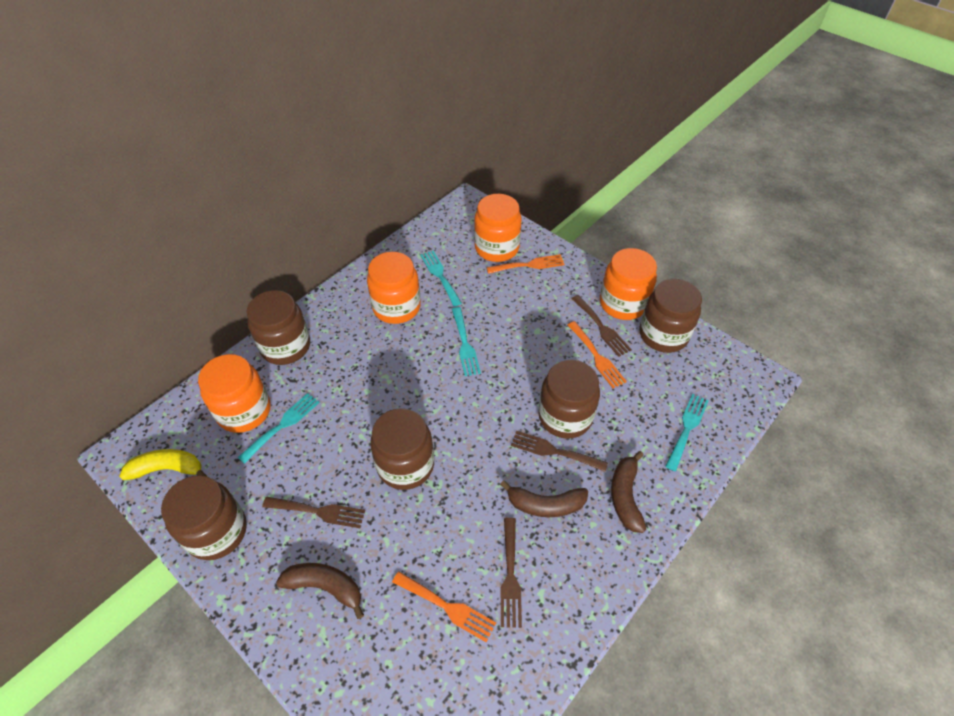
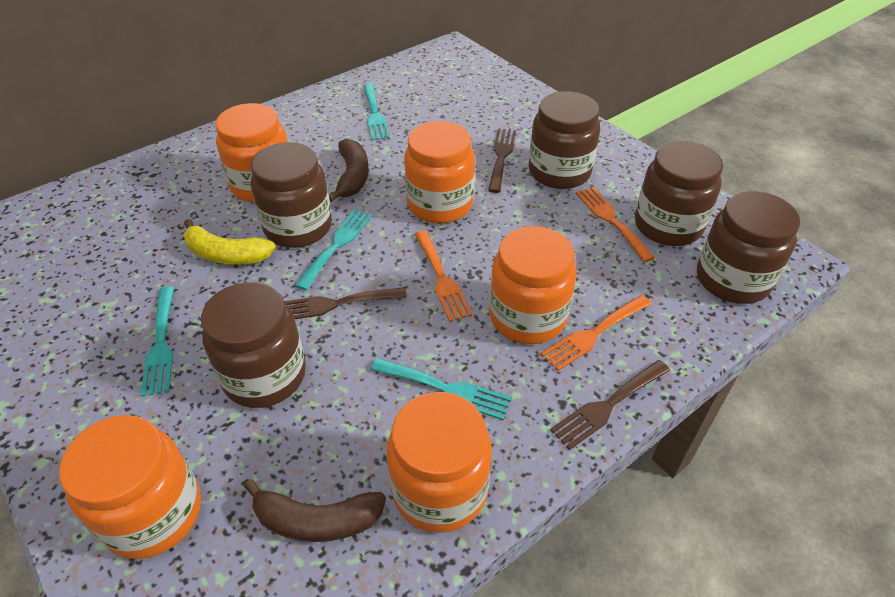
brown banana: [276,563,364,619] [500,480,588,517] [611,451,646,533] = 3 -> [244,479,386,542] [329,139,369,202] = 2
brown fork: [262,497,365,528] [500,518,522,628] [511,431,608,472] [571,295,632,357] = 4 -> [284,287,407,319] [488,129,516,193] [550,360,670,450] = 3
orange jar: [198,354,271,433] [367,252,421,324] [474,194,522,262] [600,248,657,320] = 4 -> [59,415,201,559] [215,103,288,203] [387,392,492,533] [404,121,475,223] [489,226,576,344] = 5

